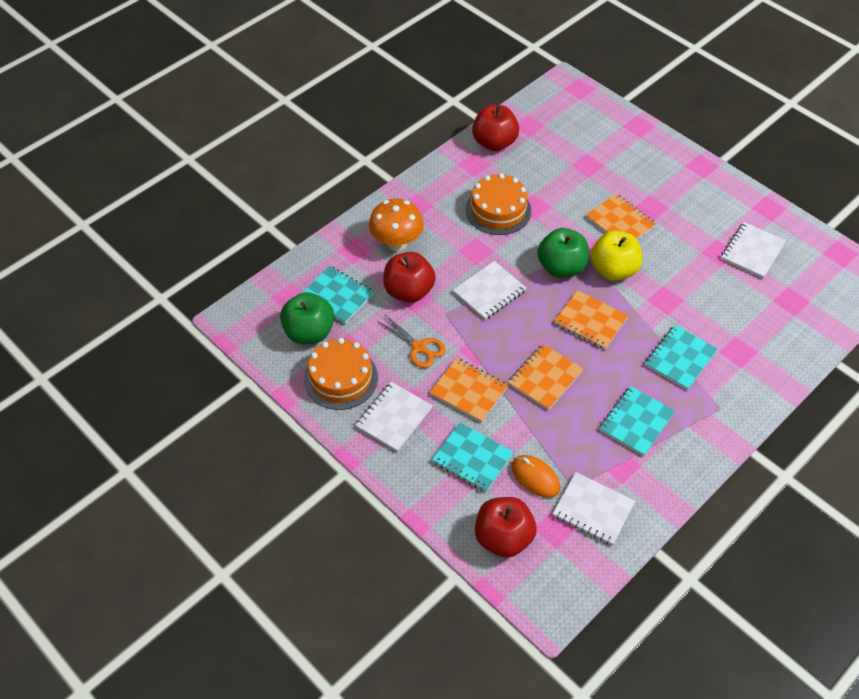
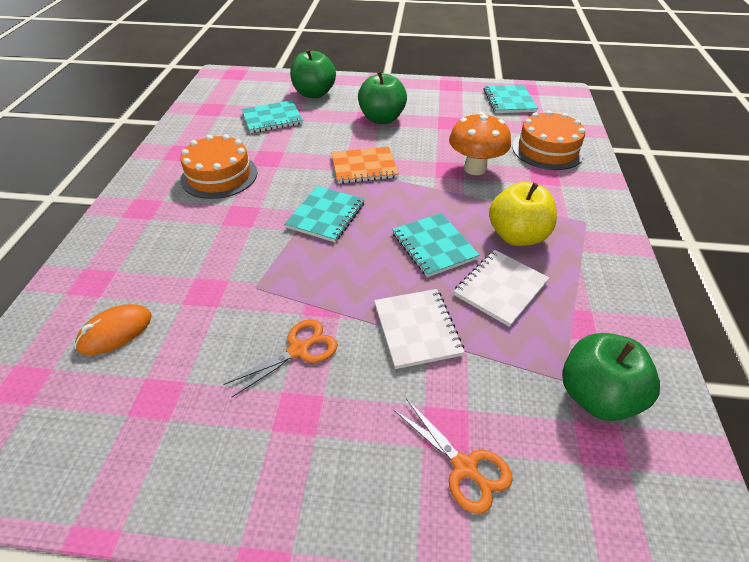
green apple: [280,292,334,344] [537,228,589,278] = 2 -> [290,49,336,98] [358,71,407,124] [562,333,660,421] = 3
orange notebook: [430,358,508,423] [508,344,583,411] [554,290,629,350] [586,194,656,239] = 4 -> [331,147,399,184] = 1
orange scissors: [377,315,446,368] = 1 -> [223,319,338,397] [394,398,513,514] = 2
red apple: [383,252,436,303] [472,105,519,151] [475,497,537,558] = 3 -> none = 0
white notebook: [355,382,433,452] [453,261,527,320] [553,472,635,546] [721,222,786,278] = 4 -> [374,289,465,369] [454,250,550,327] = 2

